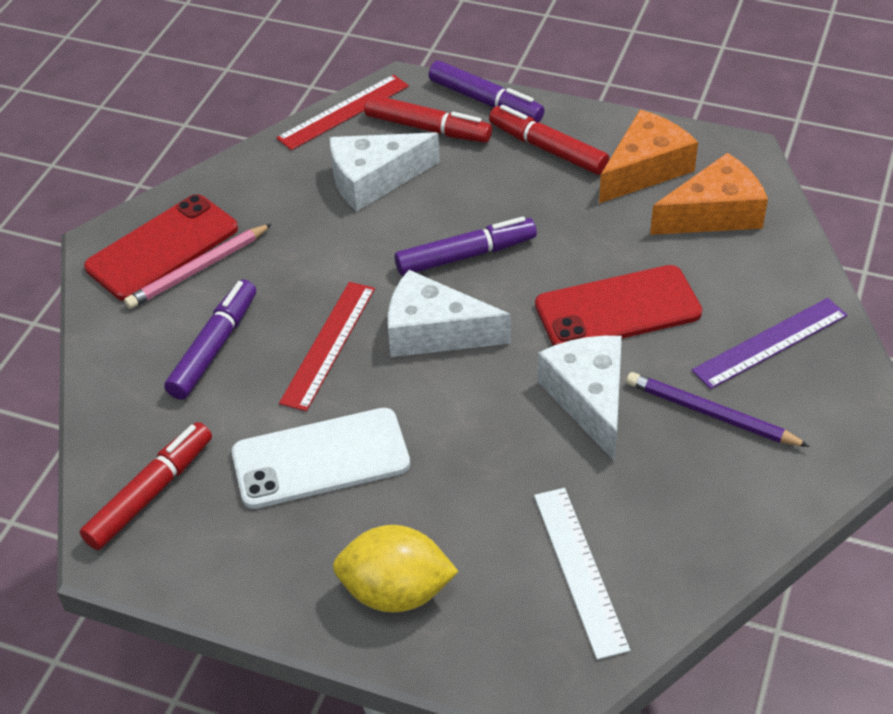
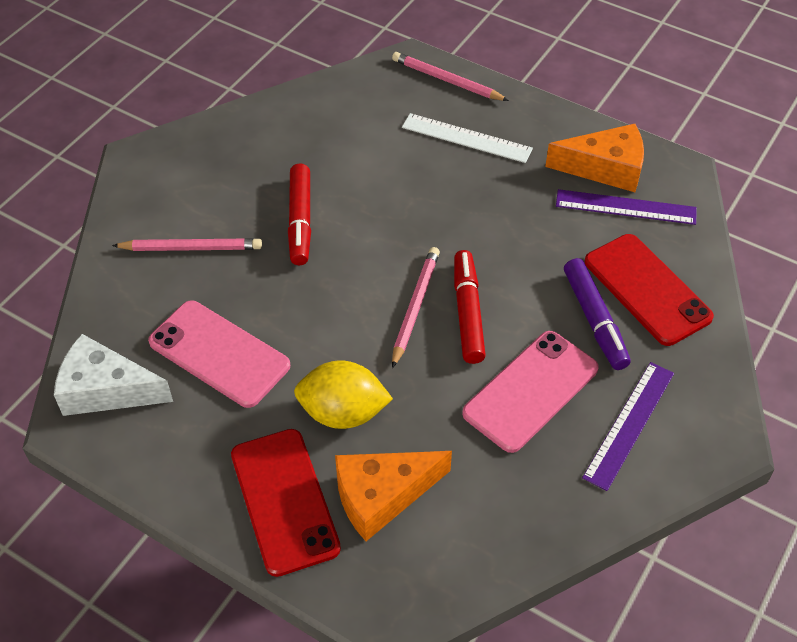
pink pencil: [124,224,272,309] = 1 -> [112,238,262,251] [392,52,509,101] [392,247,440,368] = 3
pink phone: none = 0 -> [148,300,290,408] [462,331,599,453] = 2
purple marker: [164,280,256,400] [395,216,537,276] [429,61,544,122] = 3 -> [564,258,631,370] = 1
purple pencil: [626,372,810,447] = 1 -> none = 0
purple ruler: [692,298,847,389] = 1 -> [556,189,697,225] [582,362,674,491] = 2
red marker: [80,422,212,550] [364,94,492,143] [489,105,609,175] = 3 -> [288,163,311,265] [454,250,486,364] = 2
red ruler: [276,75,409,150] [279,282,375,411] = 2 -> none = 0
white cheese: [330,132,440,211] [388,270,511,357] [538,336,622,461] = 3 -> [54,334,173,416] = 1
white phone: [232,408,410,509] = 1 -> none = 0

